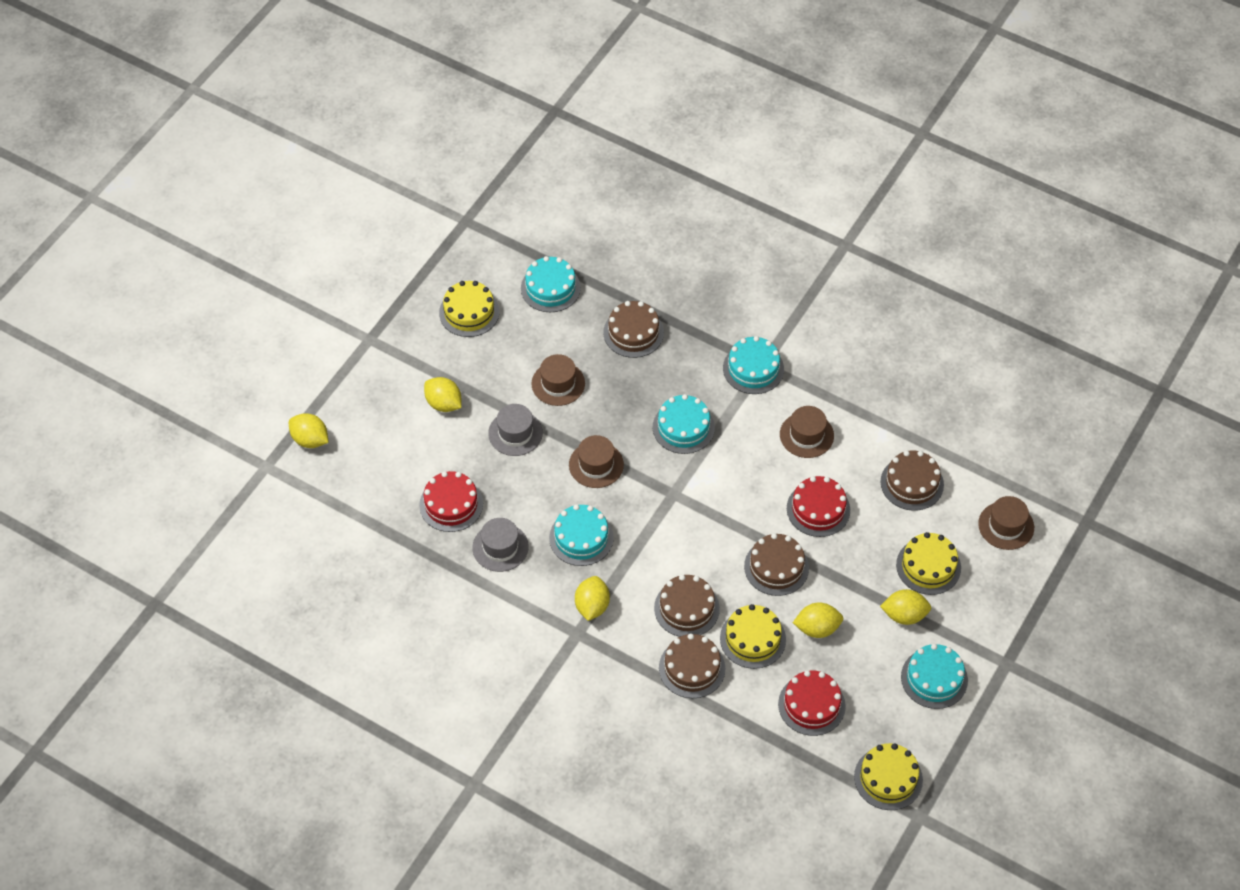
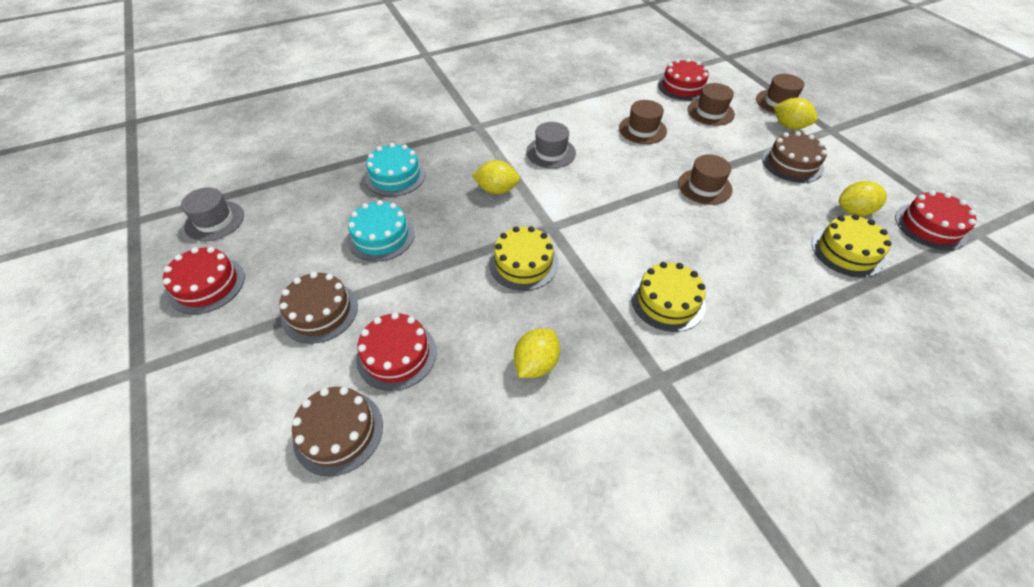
brown cake: [603,301,664,358] [654,575,720,637] [659,633,725,698] [744,533,809,596] [880,451,944,511] = 5 -> [279,272,358,344] [292,387,383,477] [762,131,827,183] = 3
red cake: [419,471,483,532] [778,670,846,736] [787,476,850,537] = 3 -> [163,247,245,314] [356,312,437,391] [658,58,709,101] [895,190,976,251] = 4
turquoise cake: [521,256,581,312] [549,504,614,566] [653,394,715,454] [723,336,784,394] [901,644,968,709] = 5 -> [347,200,415,262] [365,143,425,196] = 2
yellow cake: [439,281,499,337] [720,604,786,669] [854,743,923,810] [896,532,961,595] = 4 -> [489,226,558,291] [631,262,706,332] [812,214,891,278] = 3
yellow lemon: [289,413,329,448] [424,377,462,412] [575,576,610,621] [793,602,843,638] [880,589,931,625] = 5 -> [472,160,520,194] [514,328,560,378] [774,98,818,129] [839,181,887,216] = 4

